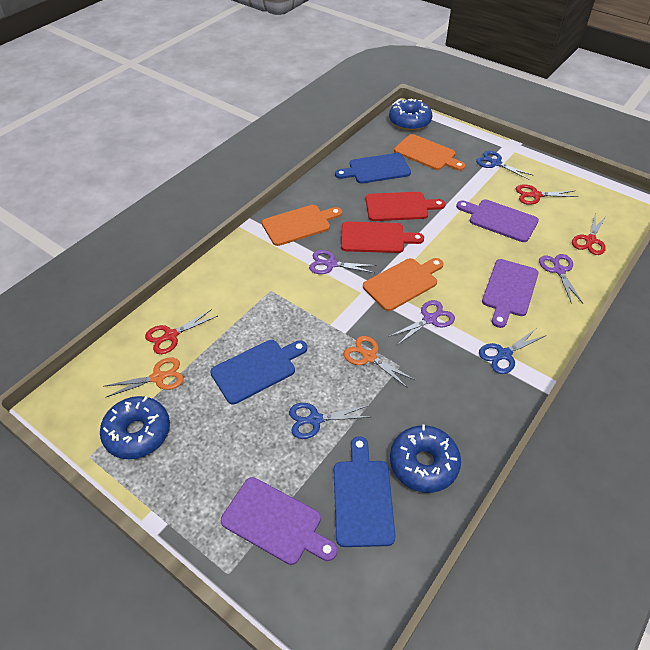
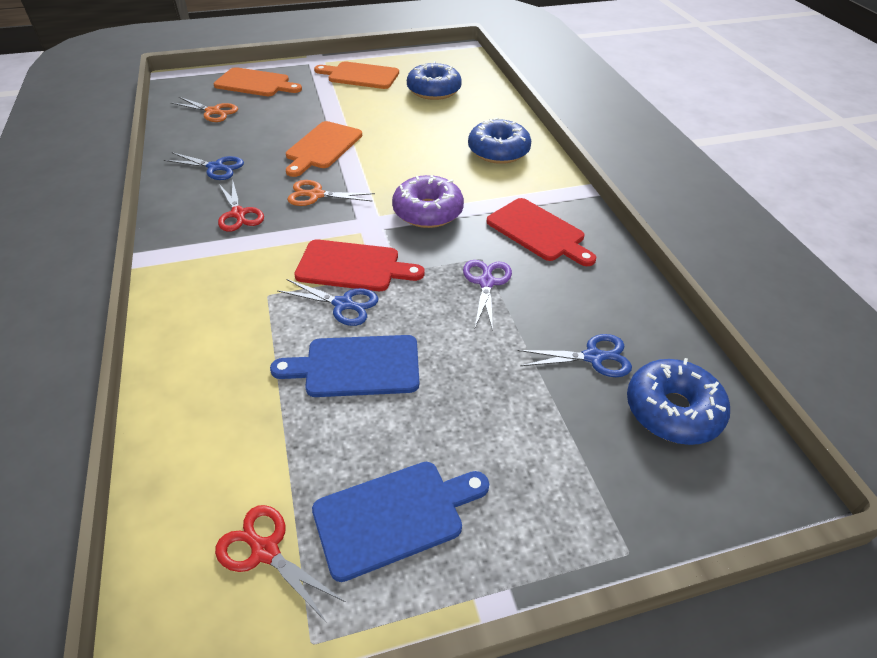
blue cutting board: [210,340,307,404] [334,436,396,547] [335,153,411,184] = 3 -> [270,335,419,397] [312,462,489,582] = 2
purple cutting board: [221,477,337,565] [456,200,539,242] [482,259,539,328] = 3 -> none = 0
purple donut: none = 0 -> [392,175,464,228] = 1
purple scissors: [309,250,377,274] [388,300,455,346] [539,254,583,304] = 3 -> [463,260,512,331] = 1
red scissors: [145,309,218,354] [516,184,578,205] [572,212,606,255] = 3 -> [215,505,346,623] [218,181,264,232] = 2

